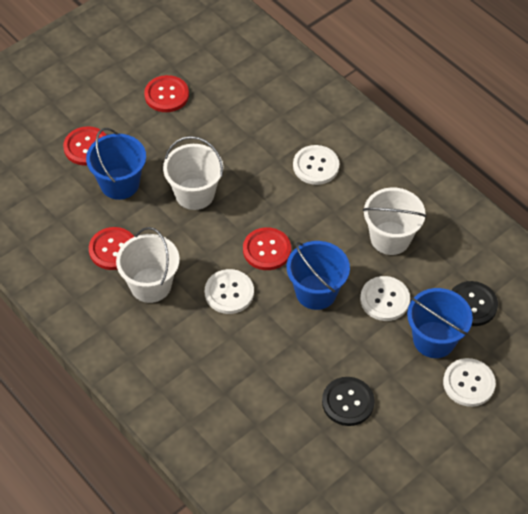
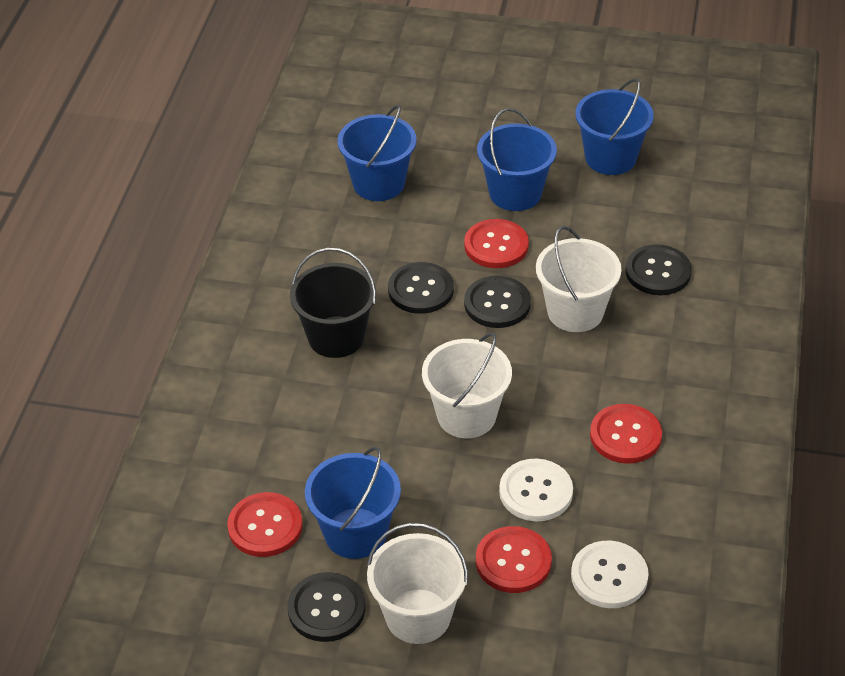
black bucket: none = 0 -> [290,247,376,358] = 1
black button: [322,377,375,426] [451,281,498,326] = 2 -> [287,572,365,642] [388,262,454,314] [464,276,531,328] [625,244,692,295] = 4
blue bucket: [86,128,146,200] [287,241,350,310] [407,288,473,358] = 3 -> [305,446,401,559] [338,104,416,201] [477,108,557,211] [575,78,654,175] = 4
white button: [205,269,254,314] [293,145,339,185] [360,276,410,321] [443,358,496,407] = 4 -> [499,459,573,521] [571,541,649,608] = 2

